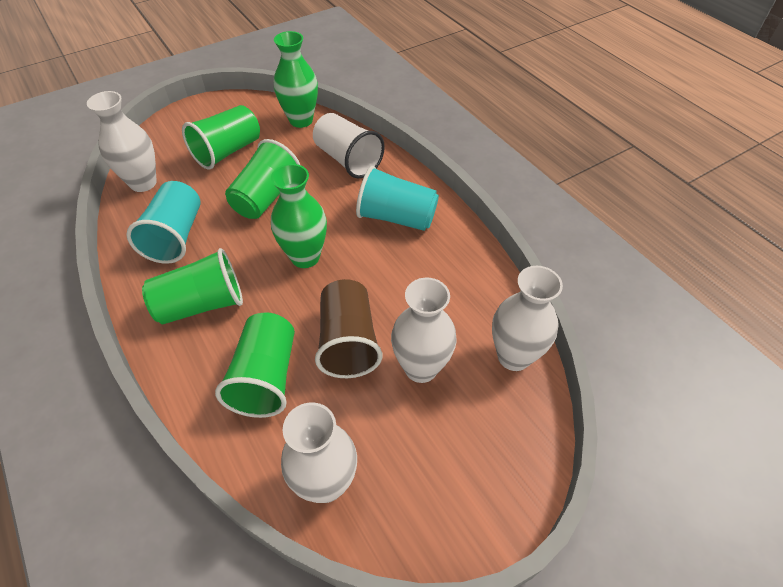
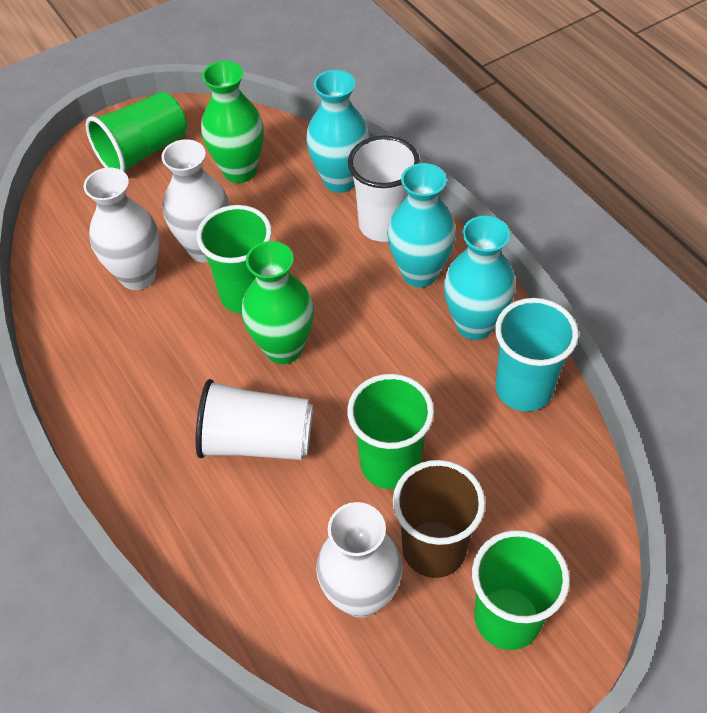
turquoise cup: [126,181,201,264] [356,166,439,231] = 2 -> [495,298,578,411] = 1
turquoise vase: none = 0 -> [306,70,369,193] [387,163,456,287] [444,216,516,340] = 3
white cup: [313,113,385,178] = 1 -> [196,379,313,460] [348,136,420,242] = 2
white vase: [87,91,157,192] [281,403,357,503] [391,278,457,383] [492,266,563,371] = 4 -> [83,167,159,290] [161,139,230,262] [316,502,403,618] = 3

